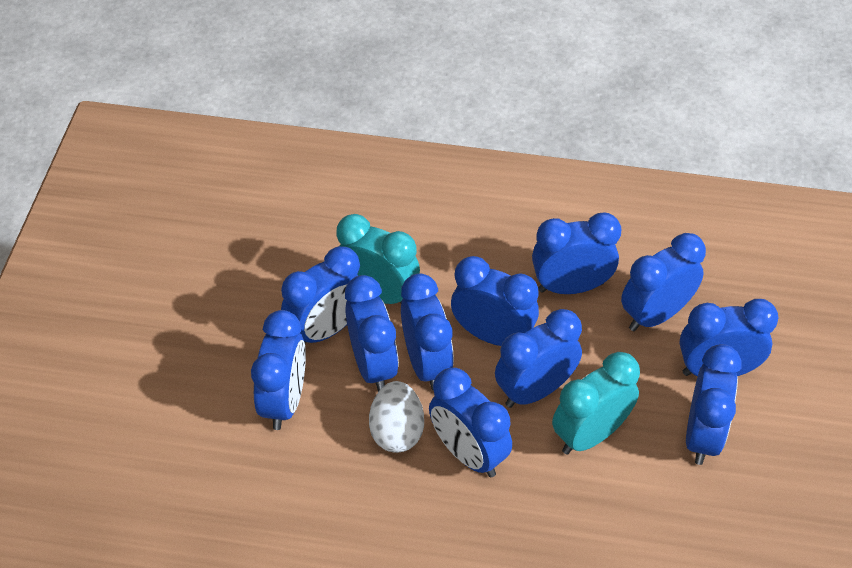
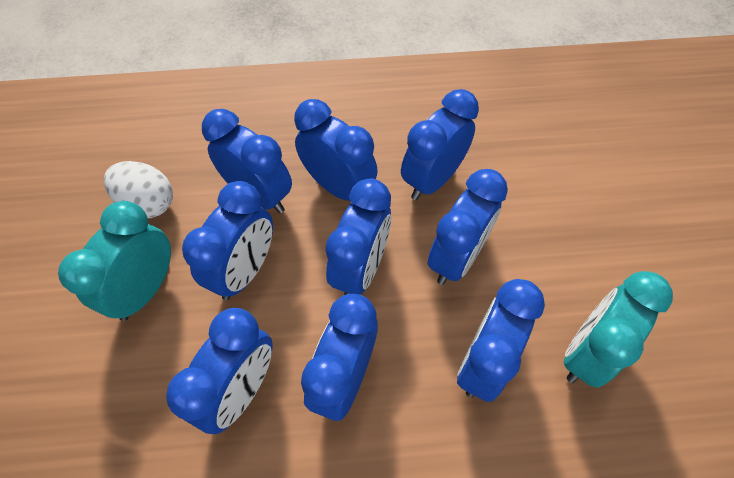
blue clock: [251,310,306,430] [281,246,360,344] [345,275,399,392] [401,273,454,391] [429,368,512,477] [451,256,539,346] [495,309,582,408] [532,212,621,294] [621,233,706,331] [679,299,779,376] [686,344,742,465] = 11 -> [166,308,273,434] [182,181,273,300] [202,109,292,213] [294,99,378,201] [301,294,378,421] [325,178,391,295] [401,89,479,200] [428,169,508,285] [457,279,545,402] = 9

